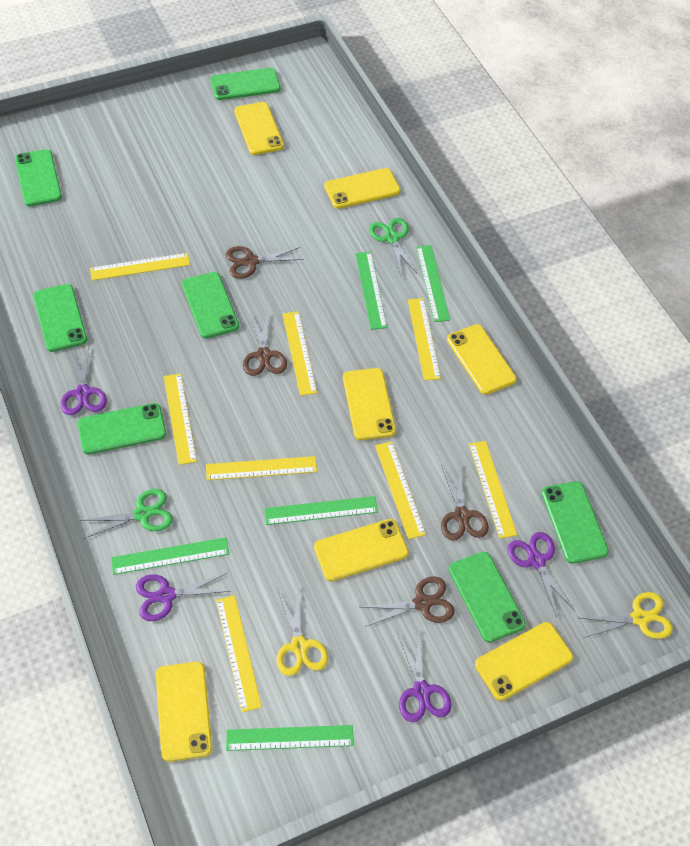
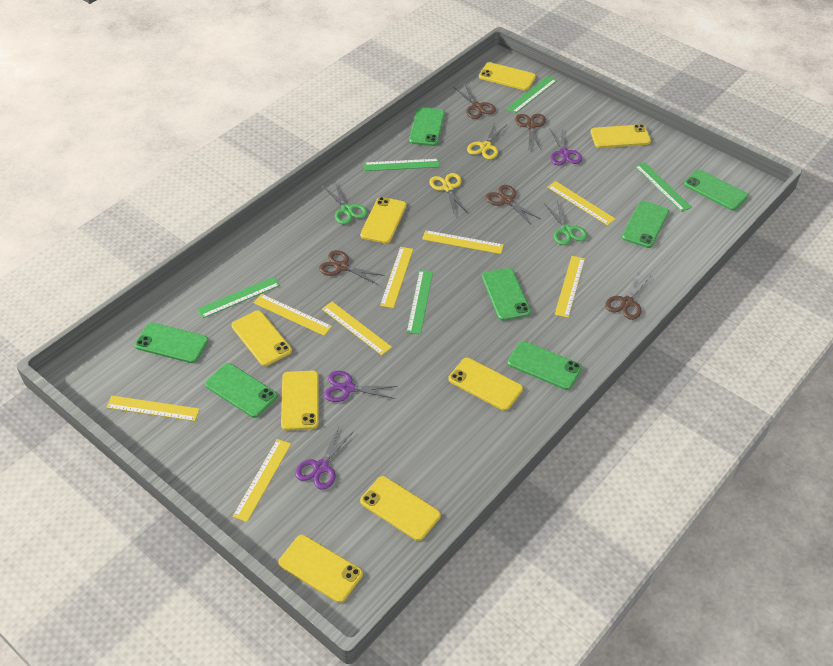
brown scissors: [226,246,304,279] [243,313,287,376] [362,576,455,627] [441,464,489,541] = 4 -> [319,250,385,285] [455,84,496,119] [485,185,541,225] [515,114,546,151] [605,272,650,320] = 5
purple scissors: [61,346,107,415] [136,573,230,621] [397,630,452,722] [507,532,575,617] = 4 -> [295,427,354,490] [324,371,398,402] [550,128,582,165] = 3
yellow phone: [156,662,212,762] [234,102,284,155] [314,519,409,581] [324,168,400,209] [343,368,396,440] [447,324,517,395] [475,622,573,701] = 7 -> [232,310,292,366] [278,535,363,603] [281,371,318,430] [360,197,406,244] [360,476,441,541] [448,358,523,411] [479,62,536,90] [591,124,651,148] = 8

